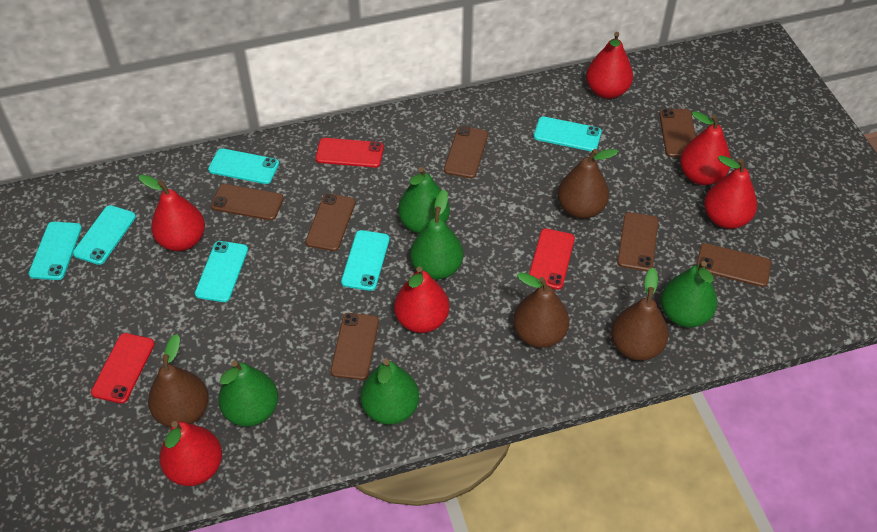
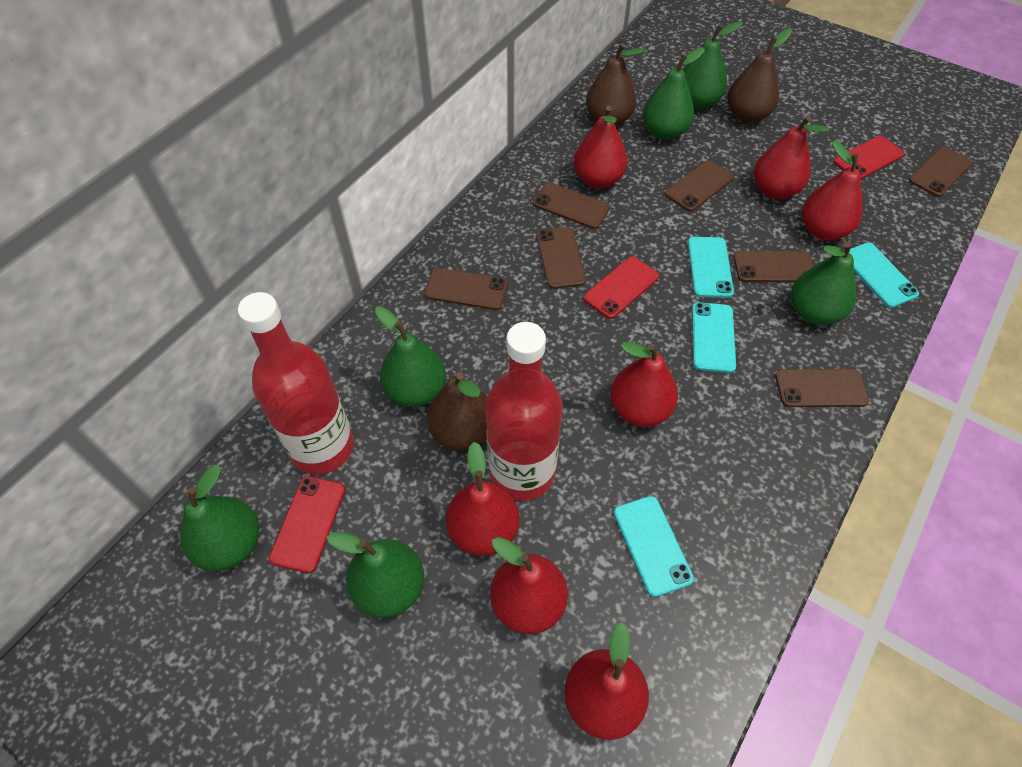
brown pear: [148,334,209,428] [513,272,569,348] [558,149,619,219] [611,268,669,361] = 4 -> [427,372,487,451] [586,43,644,126] [727,29,792,123] = 3
green pear: [218,361,278,427] [360,359,419,425] [398,167,450,234] [410,189,463,280] [661,261,717,328] = 5 -> [180,465,259,571] [326,532,424,618] [375,306,446,407] [643,47,705,140] [683,21,743,109] [791,242,856,325] = 6
red bottle: none = 0 -> [238,292,354,474] [486,322,563,501] = 2
red pear: [138,174,205,251] [160,421,222,486] [394,266,449,333] [586,32,633,99] [680,111,731,185] [704,155,757,229] = 6 -> [446,442,520,556] [490,537,568,634] [564,622,649,740] [574,106,628,188] [610,342,678,427] [754,116,829,199] [802,141,862,241] = 7
turquoise phone: [29,222,82,280] [73,205,136,265] [195,241,248,302] [208,148,279,184] [341,230,390,291] [534,116,602,152] = 6 -> [614,496,694,597] [688,237,734,298] [692,302,736,373] [849,243,919,308] = 4

